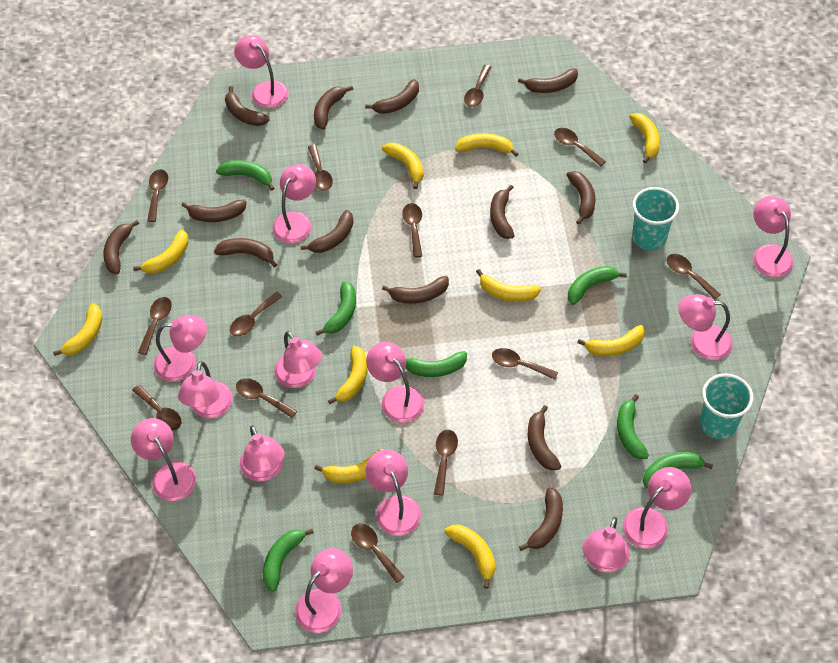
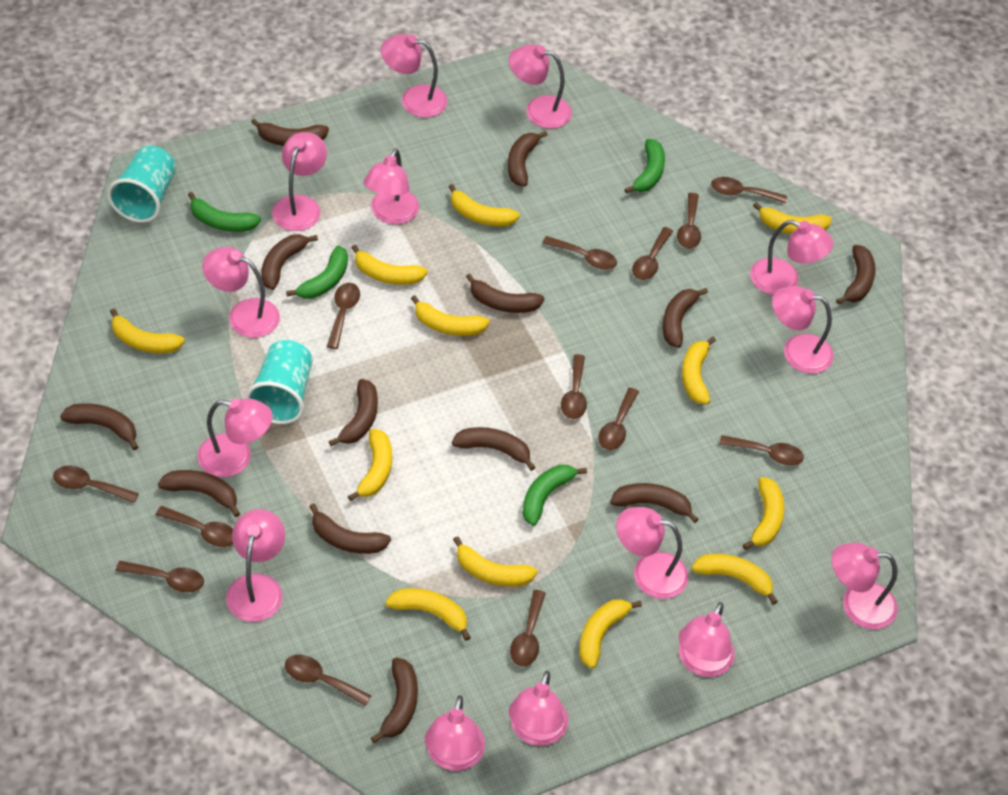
green banana: [216,160,274,191] [263,529,314,592] [316,281,356,336] [406,351,467,377] [568,266,627,305] [617,394,649,459] [643,452,713,488] = 7 -> [188,192,261,232] [286,245,348,299] [522,465,587,526] [624,139,665,194] = 4
yellow banana: [53,303,102,356] [133,230,189,274] [314,449,384,483] [328,346,367,404] [382,143,424,189] [445,525,496,589] [455,133,519,157] [476,269,541,302] [577,325,645,356] [629,113,660,164] = 10 -> [110,309,185,353] [348,429,392,501] [351,245,428,285] [385,588,471,641] [411,295,490,336] [449,184,520,226] [453,536,537,586] [579,599,642,669] [682,337,716,404] [692,554,778,605] [743,477,784,550] [753,202,832,234] = 12

